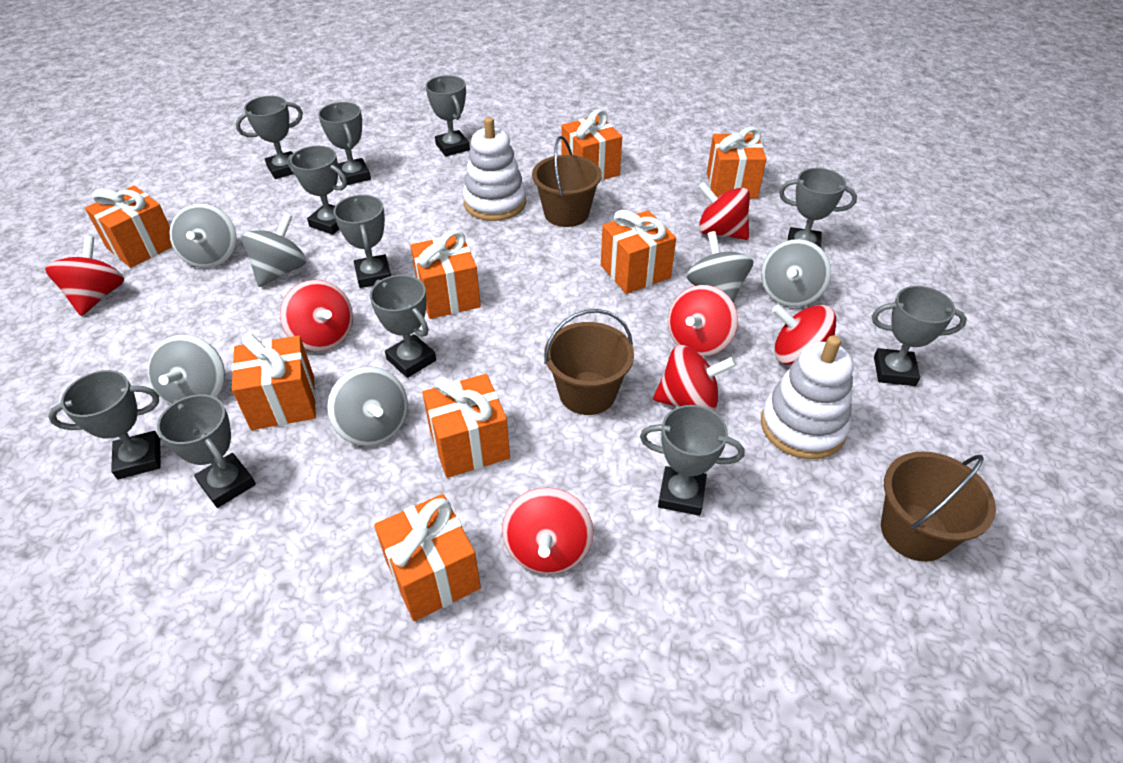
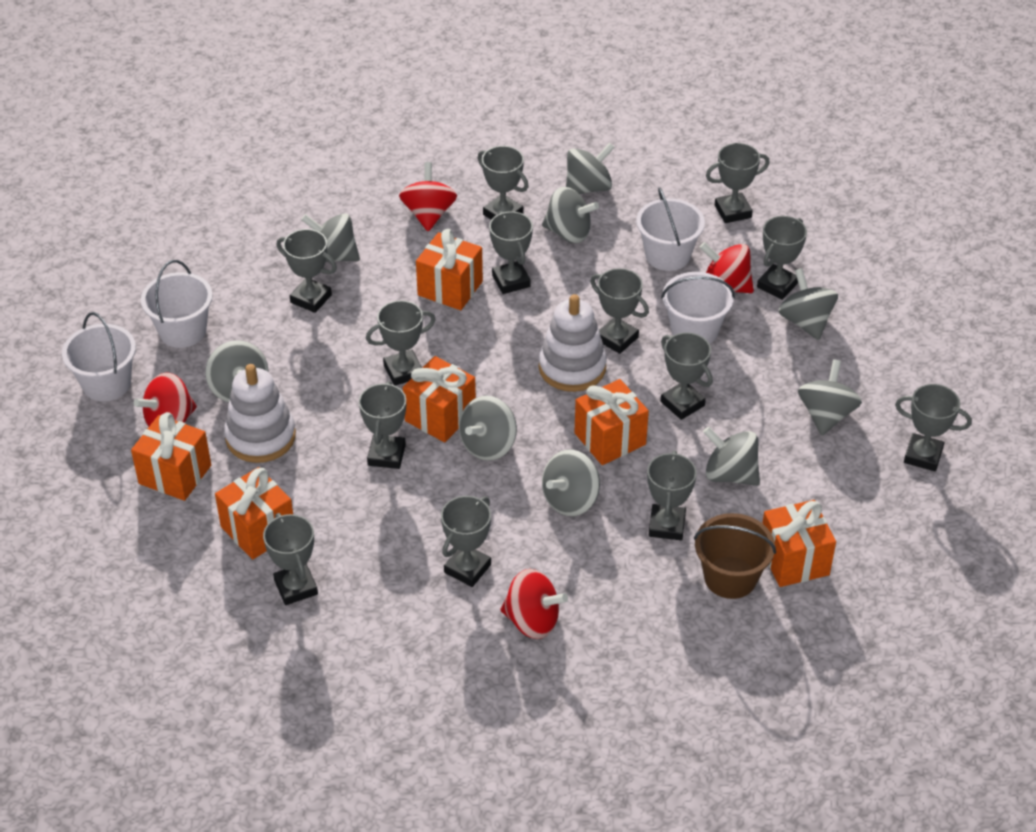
brown bucket: [532,136,602,227] [544,309,634,415] [881,451,996,562] = 3 -> [694,513,776,599] = 1
grey spinning top: [148,334,225,405] [169,203,237,268] [241,213,306,287] [327,367,408,446] [687,231,753,302] [761,239,831,307] = 6 -> [205,340,268,402] [301,213,360,262] [459,395,517,461] [542,187,599,243] [542,450,600,516] [566,143,615,194] [703,427,760,486] [778,268,838,340] [798,360,862,435] = 9
grey trophy: [48,370,161,480] [157,394,256,508] [236,96,303,179] [288,146,347,235] [318,102,371,185] [333,195,391,288] [370,275,436,378] [426,75,470,156] [640,405,744,516] [779,168,857,248] [872,286,967,386] = 11 -> [263,513,318,605] [277,229,337,313] [359,381,406,469] [366,300,436,386] [441,496,491,587] [478,146,529,220] [489,211,533,294] [590,268,649,354] [647,450,697,540] [661,332,713,420] [706,143,770,223] [757,216,807,300] [895,384,972,471] = 13
orange gift: [85,186,172,268] [232,334,316,430] [374,494,481,621] [410,230,481,319] [422,374,510,478] [561,109,622,181] [601,210,676,294] [707,127,767,199] = 8 -> [131,412,211,501] [215,467,293,559] [403,356,476,442] [416,229,483,310] [574,379,649,465] [763,500,836,587] = 6
red spinning top: [45,235,124,316] [280,280,353,351] [502,488,593,574] [653,345,736,411] [668,285,738,357] [698,181,750,240] [772,304,836,365] = 7 -> [134,372,197,427] [399,162,457,231] [500,569,568,639] [699,242,754,293] = 4
white bucket: none = 0 -> [62,312,136,401] [141,260,213,348] [636,187,705,271] [661,272,735,344] = 4

